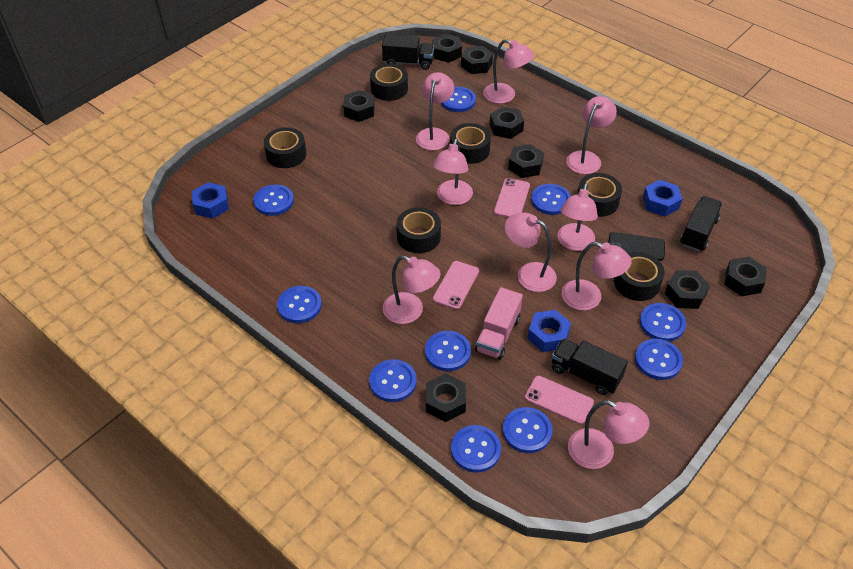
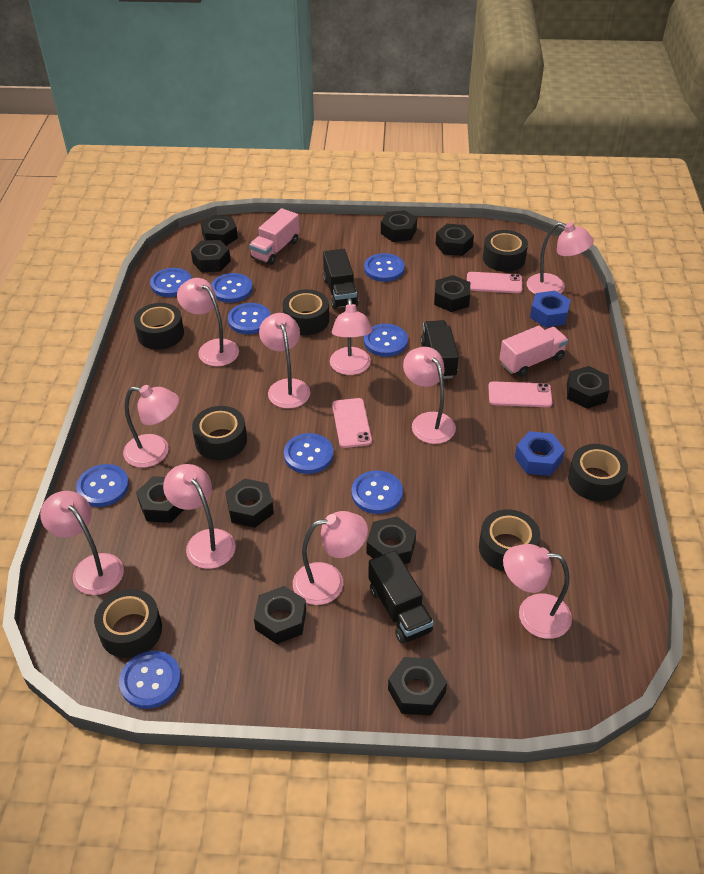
black nut: [343,90,375,122] [426,374,466,422] [432,34,462,63] [461,46,493,74] [490,107,524,139] [508,144,544,178] [665,270,710,309] [724,257,767,296] = 8 -> [136,476,184,523] [191,240,231,272] [201,215,238,246] [226,478,274,528] [254,586,306,644] [367,516,416,564] [381,210,417,242] [388,657,447,715] [434,275,470,312] [435,224,474,256] [567,366,609,409] = 11
black phone: [608,232,665,261] = 1 -> none = 0
black tape: [264,127,307,168] [370,64,408,101] [396,207,441,253] [450,123,491,164] [577,173,622,217] [614,252,665,301] = 6 -> [94,589,162,658] [134,303,184,350] [192,406,247,460] [283,289,329,335] [479,509,540,572] [483,230,528,272] [568,444,628,501] = 7
blue button: [253,184,294,216] [277,286,322,323] [369,359,417,402] [425,331,471,371] [441,87,476,112] [451,425,501,472] [503,407,553,453] [531,184,571,215] [635,339,683,380] [640,303,686,341] = 10 -> [76,464,129,507] [119,651,181,709] [150,268,192,297] [211,273,253,303] [228,303,271,334] [284,433,333,474] [351,470,403,514] [364,253,405,282] [364,324,408,357] = 9
blue nut: [192,182,229,219] [528,310,571,352] [643,180,682,217] = 3 -> [515,431,565,476] [530,291,571,327] = 2
pink lamp: [383,255,441,324] [416,72,454,150] [433,139,473,205] [483,39,534,104] [505,212,557,292] [557,184,598,251] [561,242,632,310] [566,96,617,174] [568,400,649,469] = 9 -> [40,491,124,595] [123,385,179,468] [163,464,236,569] [177,278,239,366] [259,313,310,409] [293,511,368,605] [330,298,372,375] [403,347,456,444] [503,544,572,639] [526,222,594,294] = 10
pink truck: [475,287,523,359] = 1 -> [249,208,300,265] [499,325,568,377] = 2

